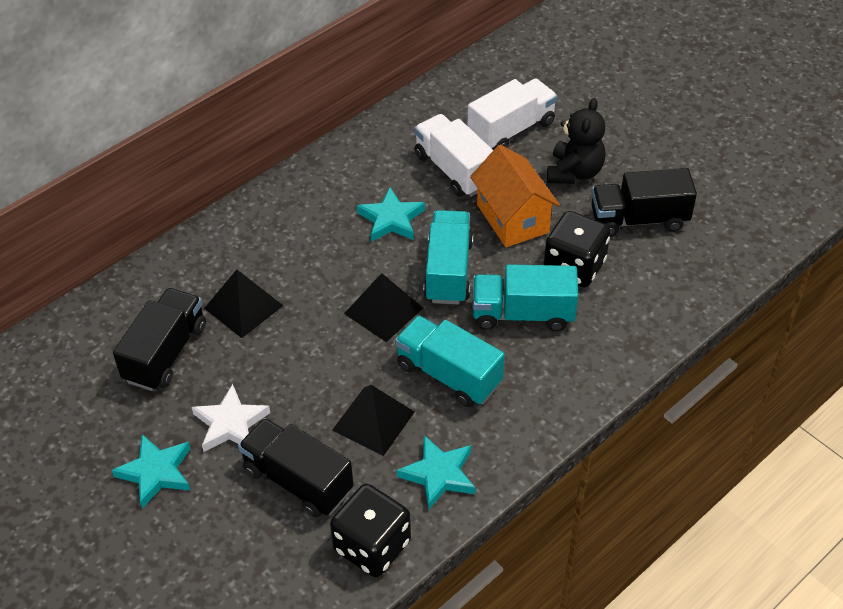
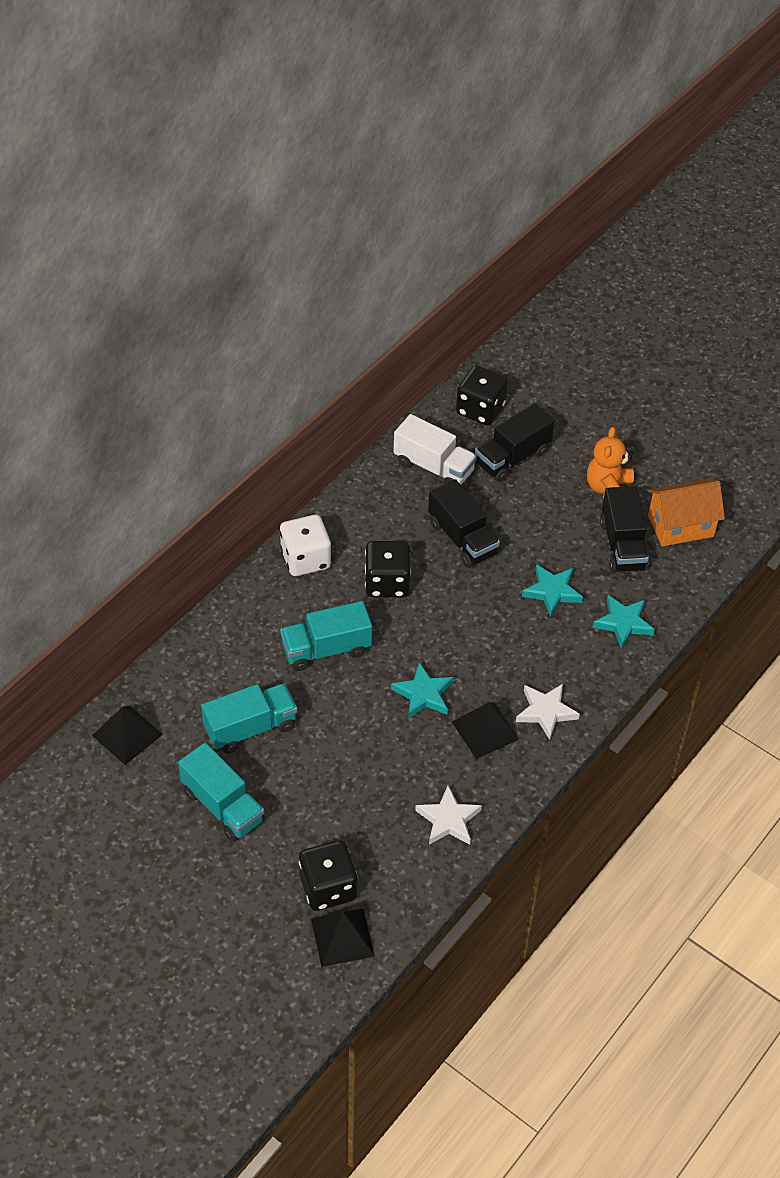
black dice: [330,484,411,577] [544,211,611,288] = 2 -> [299,840,358,911] [365,541,411,598] [456,365,508,425] = 3
black teddy bear: [547,98,605,184] = 1 -> none = 0
orange teddy bear: none = 0 -> [587,427,634,499] = 1
white dice: none = 0 -> [280,515,331,576] = 1
white star: [192,384,270,452] = 1 -> [415,785,482,845] [516,684,580,740] = 2
white truck: [414,114,493,197] [468,79,558,150] = 2 -> [393,414,477,485] = 1

